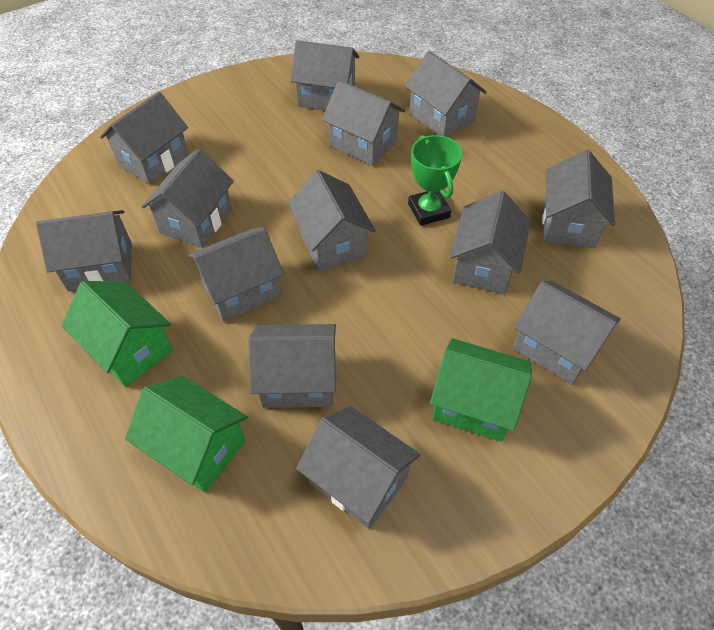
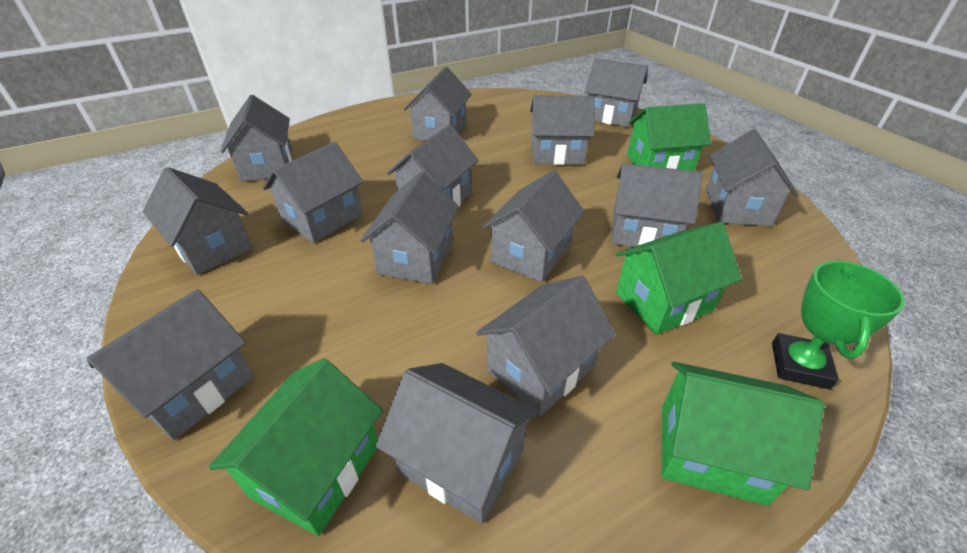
green house: [62,281,173,387] [125,376,248,492] [430,338,532,442] = 3 -> [209,358,383,536] [616,222,742,335] [627,103,711,171] [661,362,824,506] = 4
grey house: [36,210,132,291] [100,92,189,184] [141,148,234,248] [188,227,284,322] [248,324,336,408] [288,170,376,272] [290,40,359,111] [296,405,420,529] [322,80,405,166] [405,51,487,137] [450,191,531,294] [513,280,621,385] [542,150,615,248] = 13 -> [86,289,254,440] [143,167,253,275] [221,95,292,182] [263,142,363,243] [360,172,460,284] [376,363,538,524] [387,124,479,205] [403,67,472,141] [476,276,616,416] [482,170,585,283] [530,95,595,165] [585,59,648,127] [612,163,703,247] [706,129,799,227] = 14

